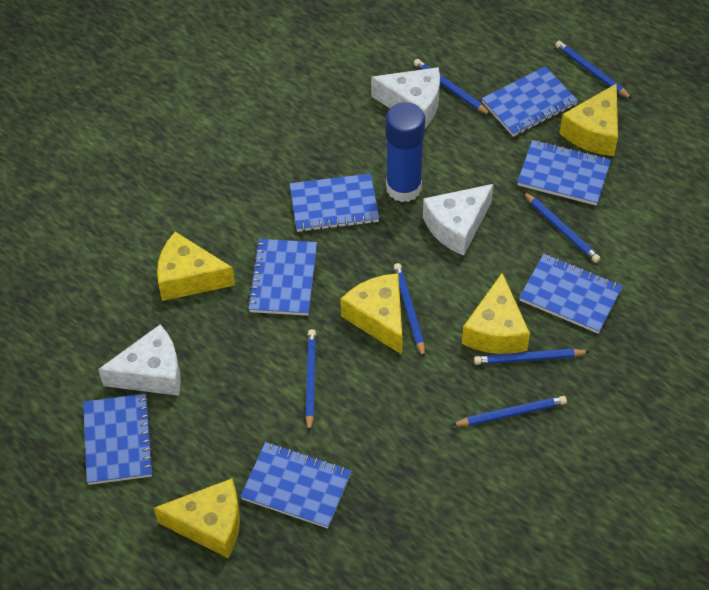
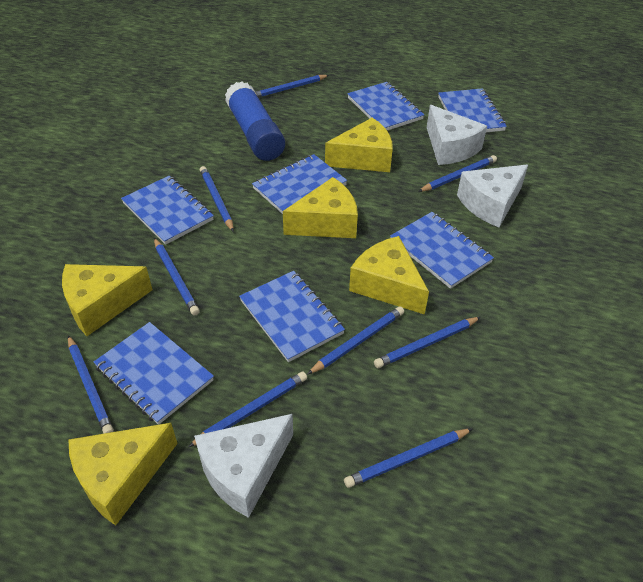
blue pencil: [305,329,316,433] [394,263,425,358] [414,59,491,115] [452,396,567,426] [474,349,590,365] [523,192,601,263] [555,41,632,99] = 7 -> [68,335,114,434] [154,238,200,316] [188,371,307,447] [200,166,234,232] [255,75,329,98] [307,306,404,375] [344,428,473,488] [374,317,481,368] [418,155,497,192] = 9

